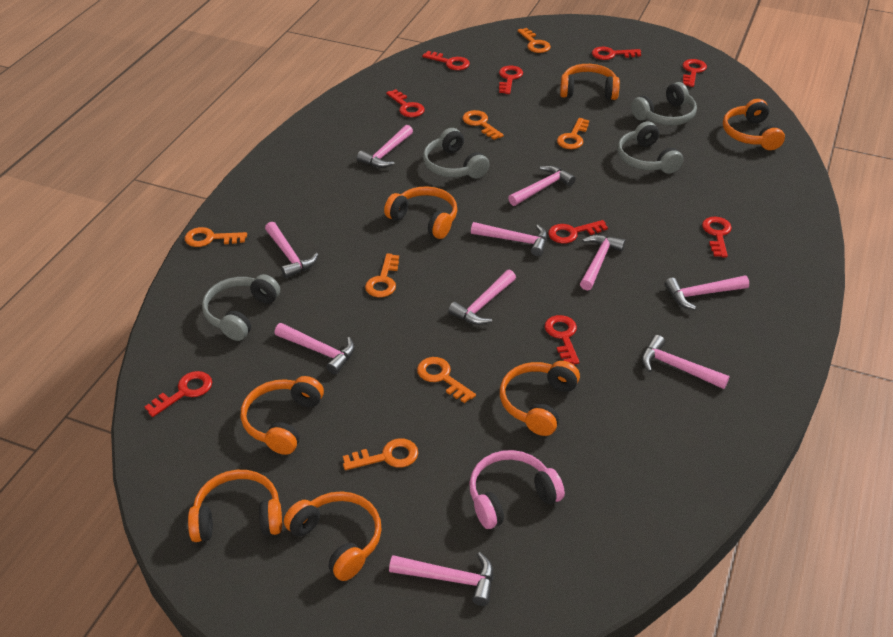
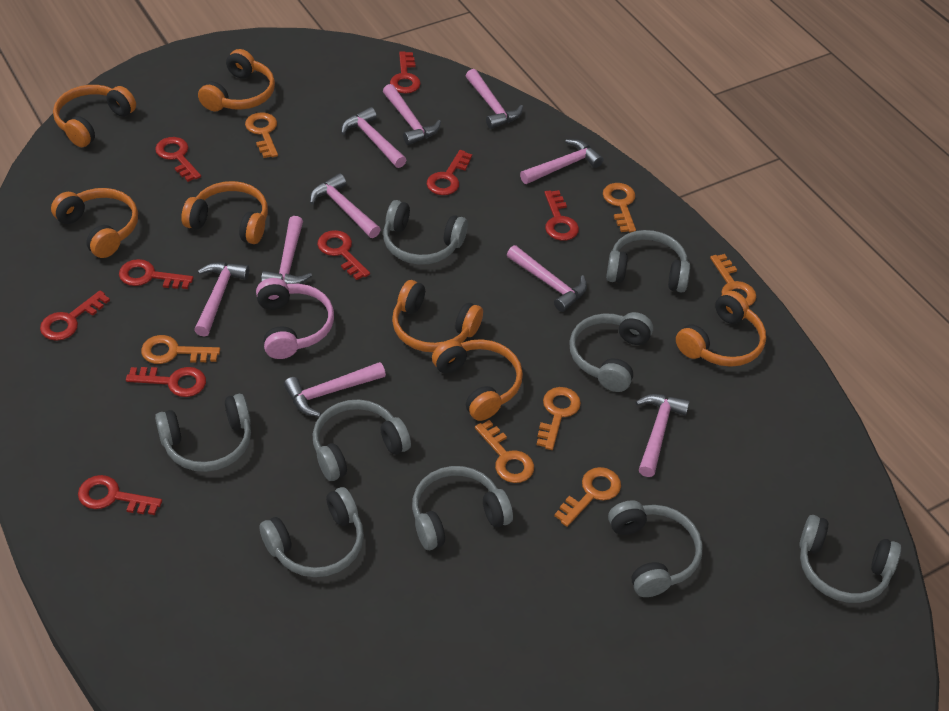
grey headphones: [202,274,280,341] [423,128,489,178] [617,121,683,174] [631,82,697,125] = 4 -> [155,394,251,472] [259,487,364,577] [313,399,411,481] [383,200,468,265] [412,466,513,550] [569,312,653,392] [606,230,690,292] [608,500,703,597] [799,515,901,603] = 9

